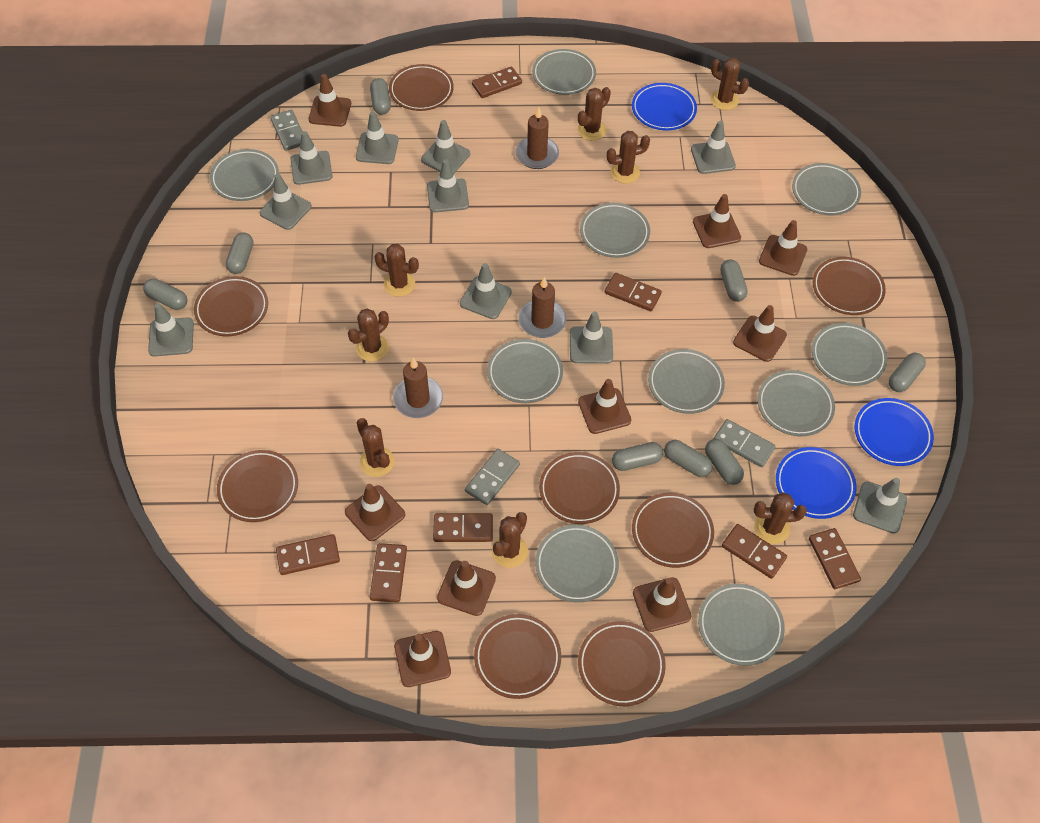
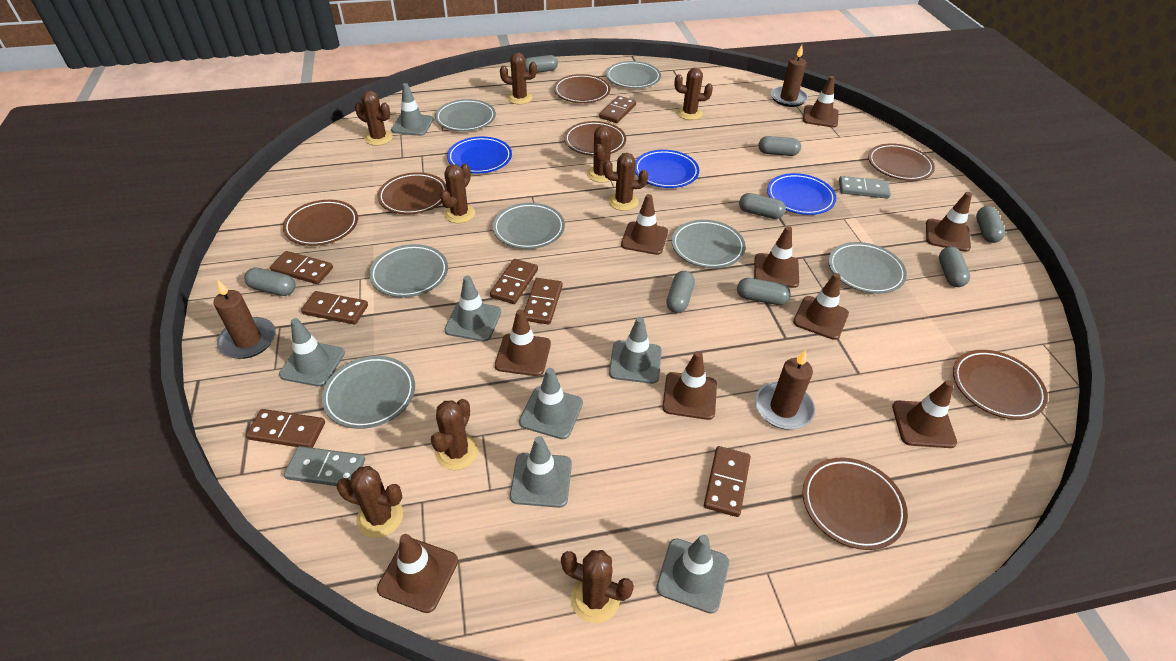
brown cactus: [348,309,389,362] [356,418,395,477] [374,244,419,297] [492,512,528,568] [577,87,611,141] [606,131,650,184] [710,58,749,110] [754,492,807,544] = 8 -> [336,466,403,538] [355,91,393,146] [431,399,478,470] [440,164,475,223] [500,53,537,104] [561,550,634,623] [587,126,615,183] [603,153,648,211] [675,68,713,120] = 9
brown plate: [194,276,268,336] [217,450,298,522] [389,64,454,111] [474,614,561,699] [539,452,620,524] [578,621,666,706] [632,493,714,568] [813,257,886,315] = 8 -> [283,200,358,246] [378,172,447,214] [554,74,610,103] [564,121,626,156] [803,458,908,550] [868,143,935,181] [953,350,1048,420] = 7
grey domino: [270,110,303,151] [465,449,520,505] [714,419,776,467] = 3 -> [284,446,365,486] [839,176,891,199] = 2
grey plate: [210,149,279,201] [487,339,563,403] [532,49,596,95] [535,525,619,603] [580,203,650,258] [648,349,725,414] [698,584,785,666] [758,370,835,436] [792,163,861,216] [812,323,887,386] = 10 -> [321,356,415,429] [369,244,448,297] [435,99,496,131] [493,203,565,249] [606,61,661,88] [672,220,746,268] [828,242,907,294] = 7
grey traffic cone: [148,303,194,356] [260,174,312,230] [290,131,332,185] [356,111,399,164] [421,120,470,173] [427,159,469,212] [460,263,512,319] [570,312,613,364] [691,121,736,174] [853,478,907,534] = 10 -> [279,318,345,387] [391,83,434,136] [444,276,501,341] [510,436,572,508] [519,368,583,439] [609,317,662,384] [656,535,729,614] = 7

